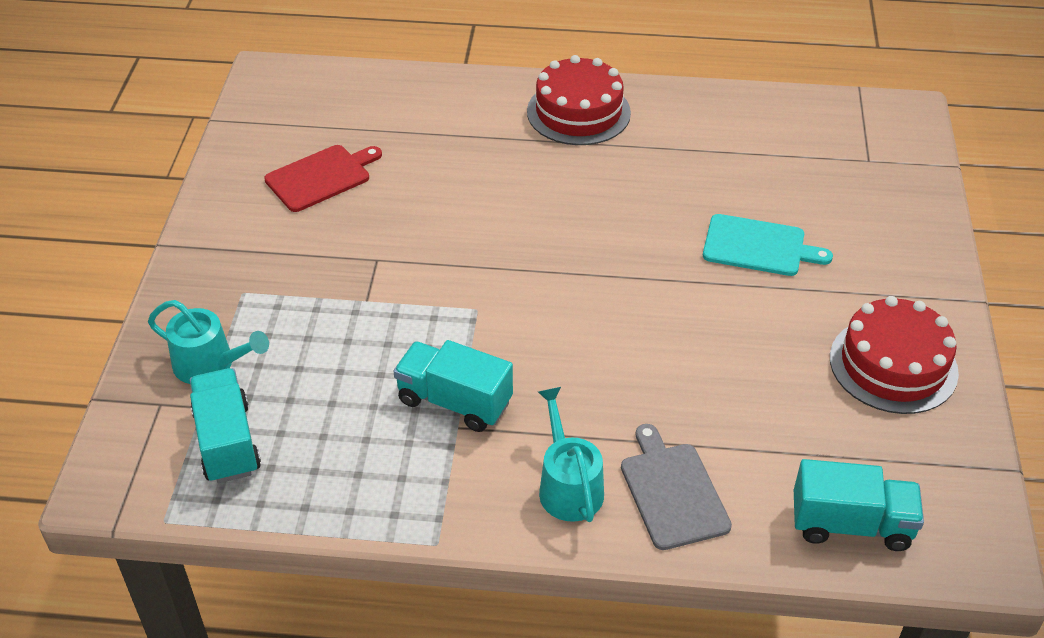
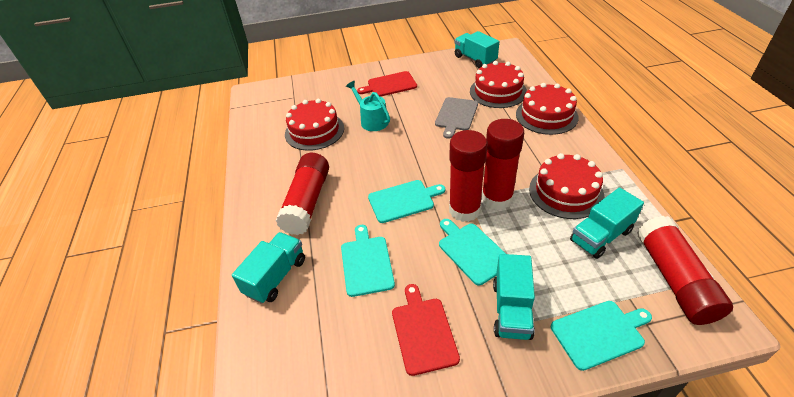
red cake: [527,55,631,145] [830,296,959,414] = 2 -> [285,99,344,151] [470,61,527,108] [516,83,579,135] [529,153,604,219] = 4
red cutting board: [264,145,382,212] = 1 -> [357,71,417,97] [392,284,460,376] = 2
red glue stick: none = 0 -> [276,153,329,235] [449,130,487,222] [481,119,524,210] [637,216,733,325] = 4
turquoise cutting board: [703,214,833,276] = 1 -> [341,225,395,297] [368,180,445,223] [439,219,506,285] [551,301,652,371] = 4
turquoise truck: [190,368,261,483] [393,340,513,432] [794,459,924,551] = 3 -> [232,232,305,304] [454,31,499,68] [493,254,535,340] [570,188,644,259] = 4
turquoise watering can: [148,300,269,384] [538,387,604,522] = 2 -> [346,81,390,131] = 1

